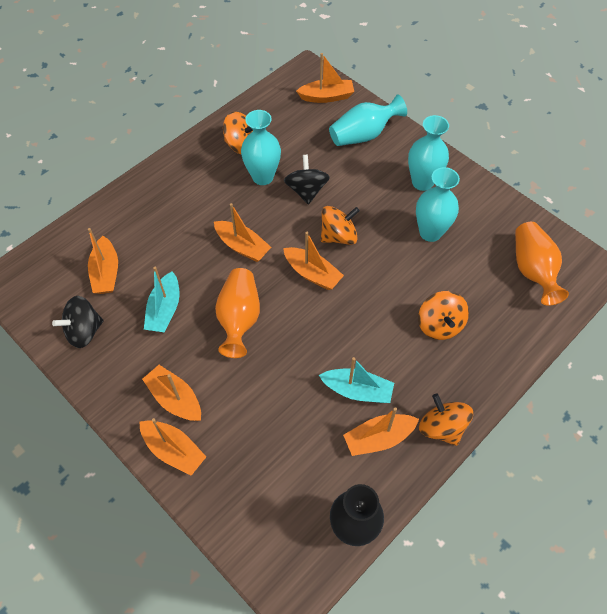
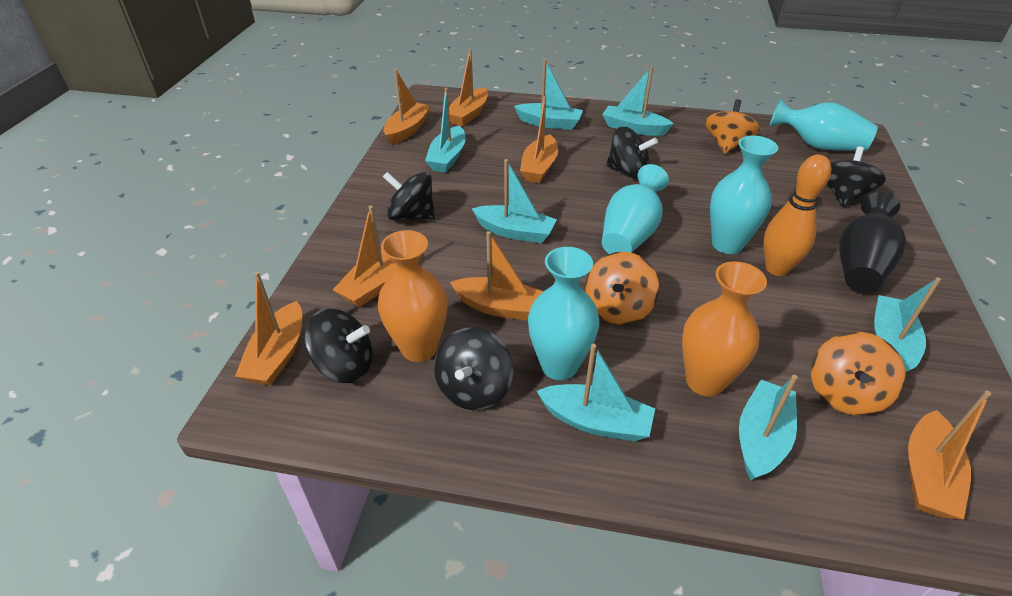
black spinning top: [52,296,104,348] [284,155,330,205] = 2 -> [304,309,373,383] [383,172,435,220] [434,327,514,410] [606,126,658,179] [827,146,886,207] = 5
orange bowling pin: none = 0 -> [763,154,831,276] = 1
orange spinning top: [223,112,253,154] [321,206,360,245] [418,291,469,340] [419,393,473,446] = 4 -> [585,251,659,325] [705,99,760,154] [811,332,906,416] = 3
turquoise boat: [144,267,179,332] [319,357,394,403] = 2 -> [425,88,466,173] [472,159,557,243] [514,59,583,130] [537,344,655,441] [602,66,674,136] [739,375,798,480] [874,277,941,373] = 7

